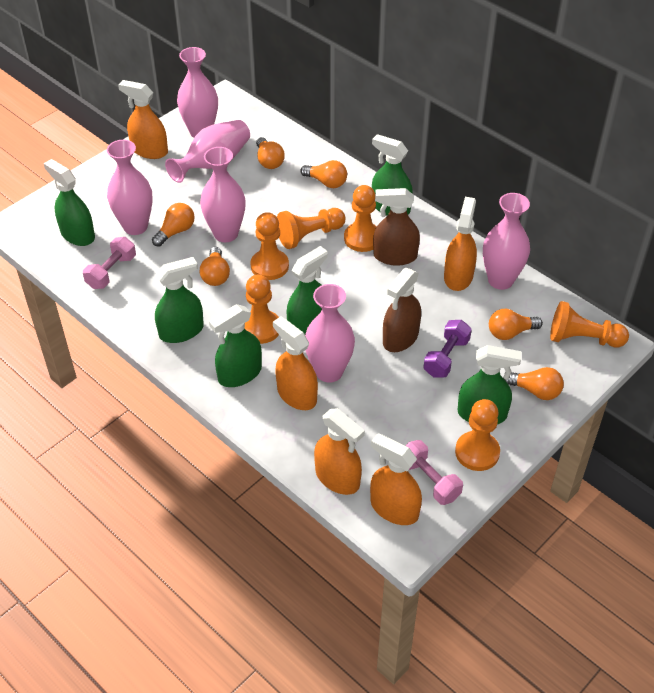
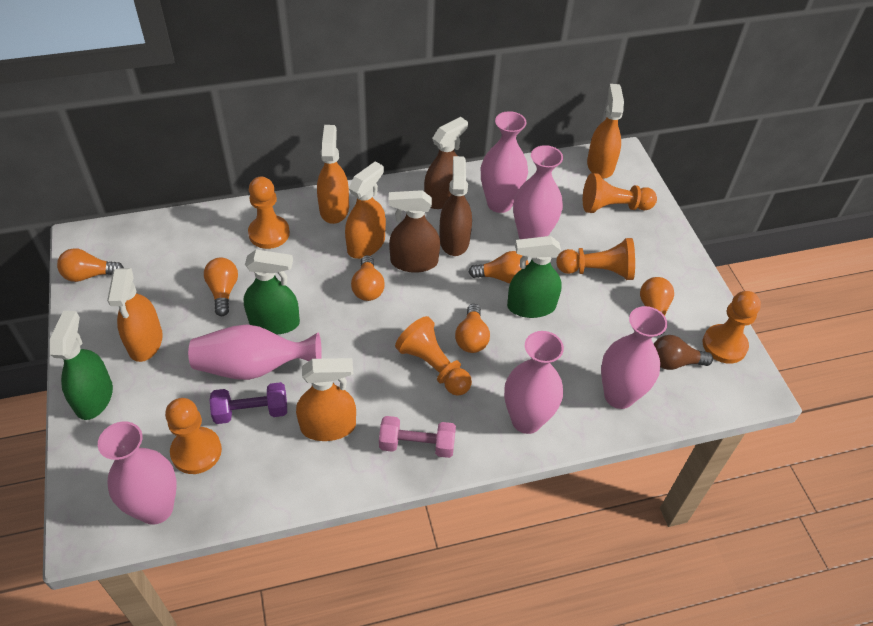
brown light bulb: none = 0 -> [654,335,713,370] = 1
brown spray bottle: [373,188,420,266] [383,268,421,352] = 2 -> [388,190,440,273] [424,117,468,209] [439,156,472,256] = 3
green spray bottle: [44,159,95,246] [155,257,204,343] [209,304,262,387] [287,246,328,334] [372,134,413,215] [458,345,521,424] = 6 -> [50,310,113,420] [244,250,300,334] [507,236,562,318] = 3
pink dumbbell: [83,237,136,289] [406,440,463,505] = 2 -> [379,416,456,458] = 1

